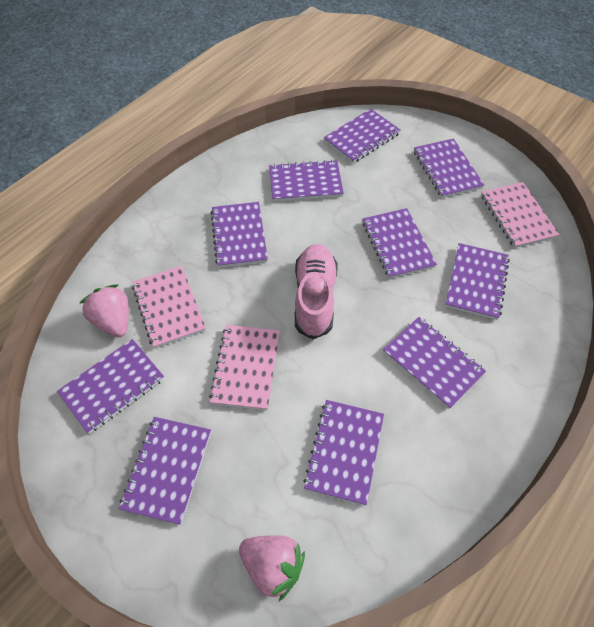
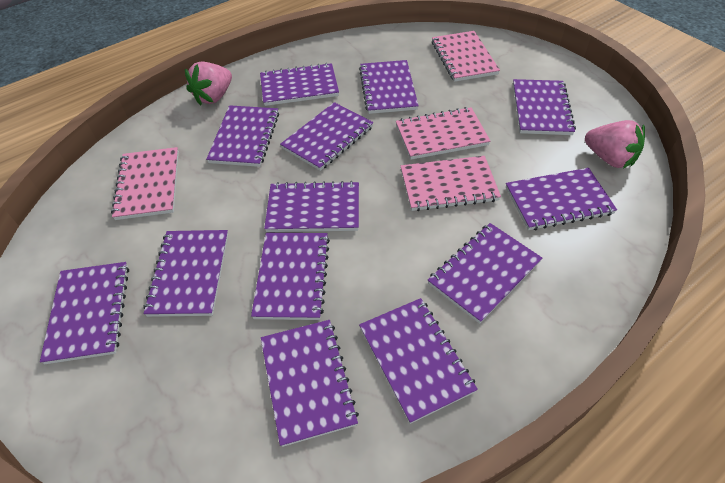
pink notebook: [132,266,206,349] [209,325,280,410] [481,182,560,248] = 3 -> [111,147,179,220] [396,107,491,160] [401,156,501,211] [432,31,500,82] = 4
pink shoe: [295,244,338,339] = 1 -> none = 0
purple notebook: [57,339,164,434] [119,417,211,525] [211,202,268,268] [269,160,344,202] [303,400,384,506] [324,109,401,163] [362,208,437,279] [383,317,486,409] [414,139,484,198] [445,243,510,320] = 10 -> [40,262,129,364] [143,230,228,317] [206,105,279,167] [251,233,330,320] [260,63,339,106] [261,320,359,447] [264,181,359,232] [280,102,373,171] [359,60,419,114] [359,298,478,424] [428,223,542,324] [506,168,617,230] [513,79,576,135] = 13

